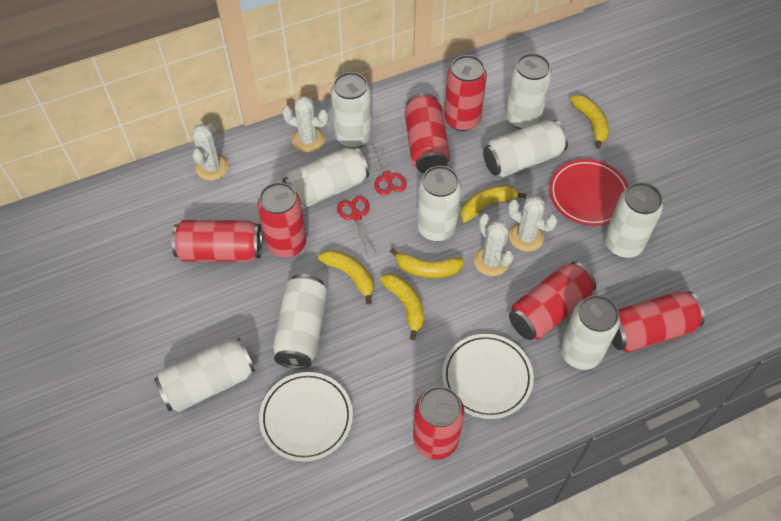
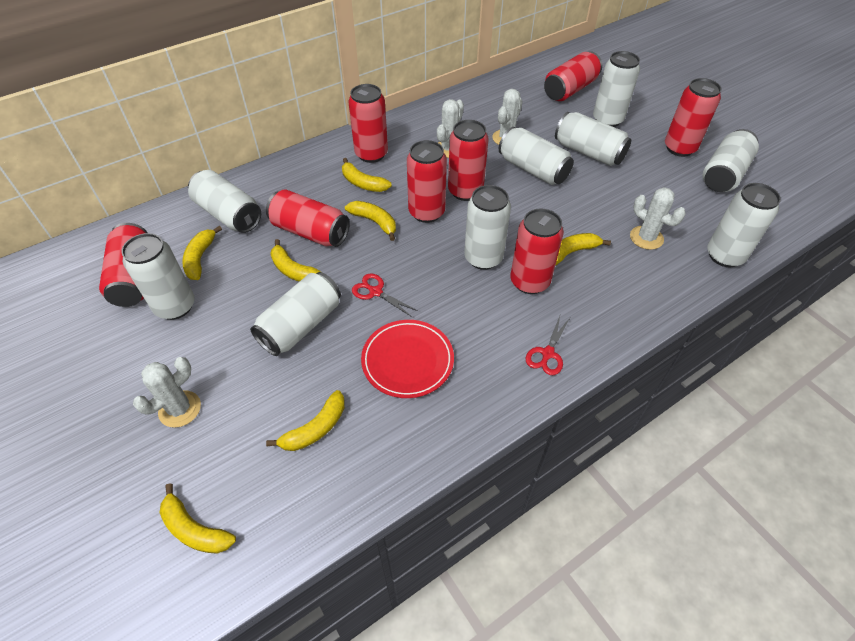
red can: [171,220,262,262] [257,182,306,258] [405,93,450,173] [413,386,464,460] [444,55,487,131] [509,262,596,340] [611,291,705,352] = 7 -> [99,223,147,307] [266,189,350,247] [348,84,388,163] [407,140,447,223] [448,120,489,201] [511,209,564,294] [544,51,602,101] [665,78,721,157] = 8
white plate: [259,372,353,462] [442,334,534,419] = 2 -> none = 0
yellow banana: [318,250,373,305] [380,274,424,340] [389,248,465,278] [460,185,526,223] [570,95,609,149] = 5 -> [160,483,236,554] [182,226,222,280] [266,390,345,451] [270,239,321,282] [342,158,392,192] [345,201,396,241] [555,233,611,266] = 7

